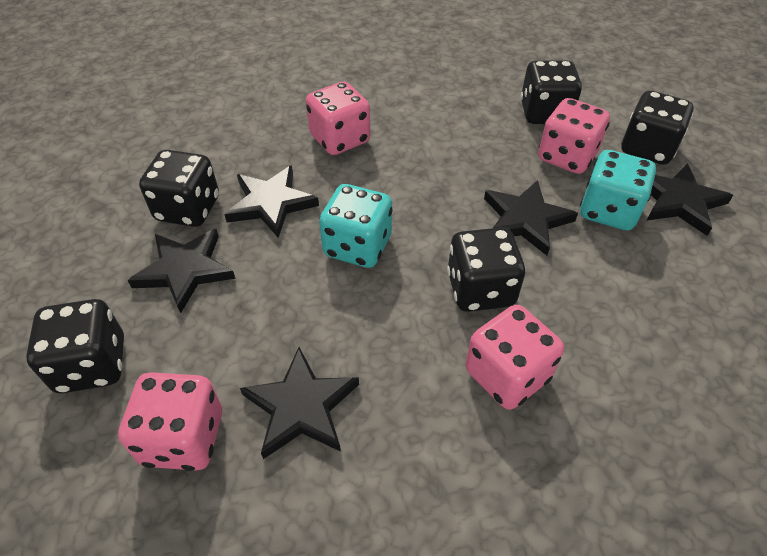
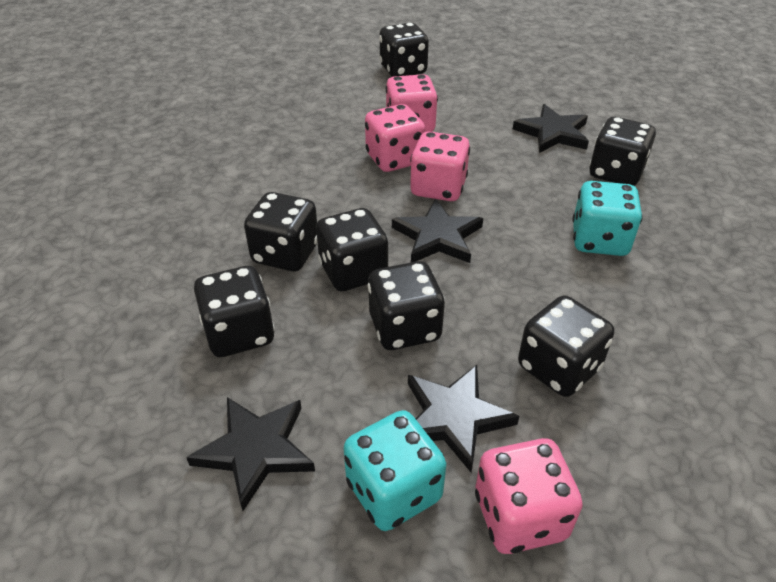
black dice: [26,299,124,393] [139,150,219,227] [447,227,526,312] [520,60,582,124] [621,91,694,165] = 5 -> [194,266,275,357] [244,192,317,271] [316,208,388,291] [368,261,445,350] [379,23,429,77] [518,296,614,397] [589,117,656,186] = 7
black star: [127,229,236,313] [224,165,319,238] [240,347,359,459] [484,180,578,255] [646,164,733,236] = 5 -> [186,397,315,511] [392,199,483,263] [408,365,519,473] [513,104,589,153] = 4

